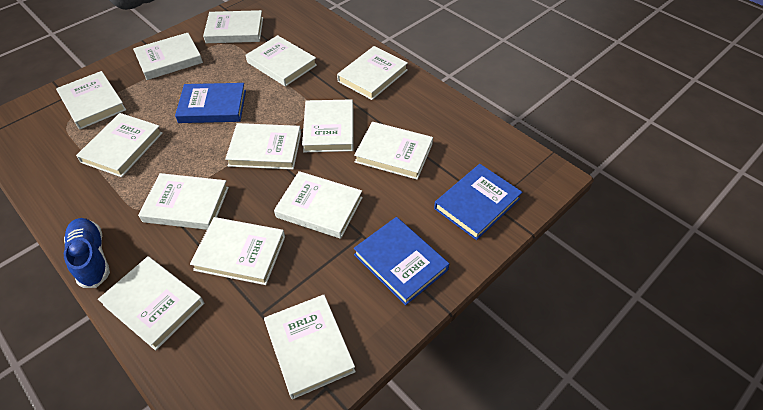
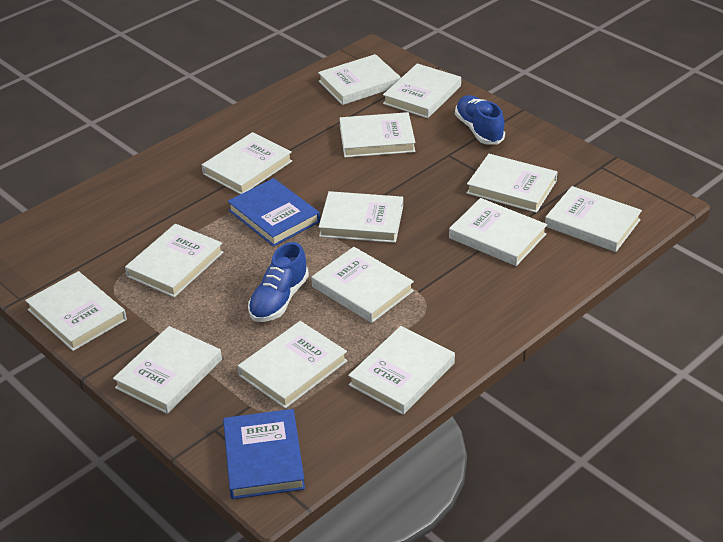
blue book: [175,83,246,123] [353,217,449,305] [434,164,522,240] = 3 -> [223,409,305,499] [228,178,320,247] = 2
blue shoe: [64,218,110,288] = 1 -> [248,242,309,322] [455,95,505,145] = 2

